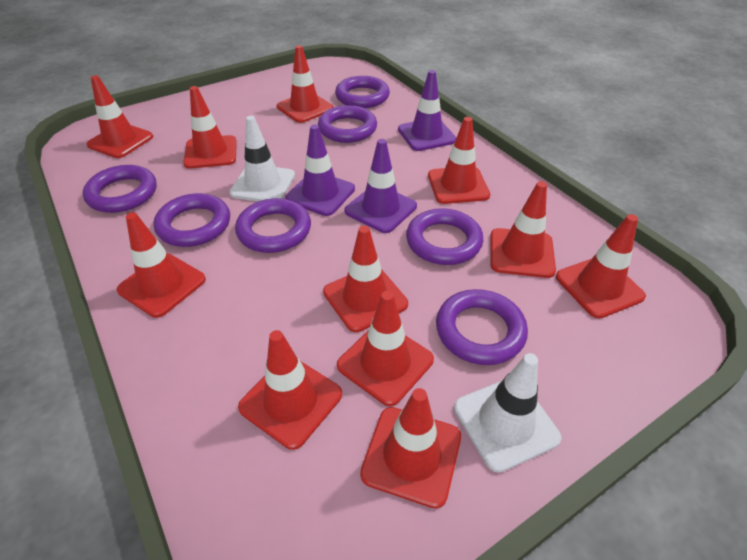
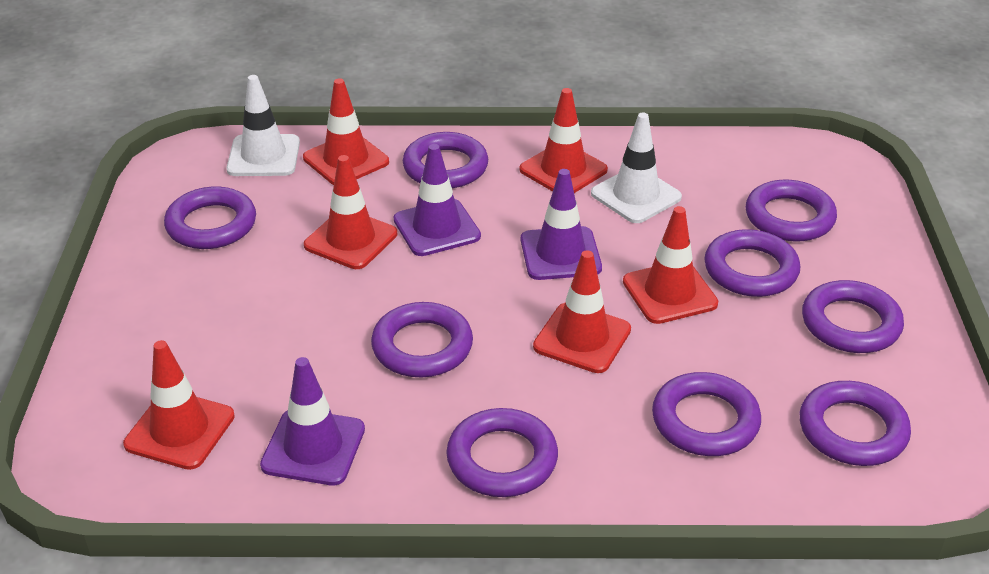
purple ring: [83,165,157,213] [153,193,230,247] [235,198,311,253] [318,105,377,143] [335,76,390,108] [406,208,483,265] [436,289,528,365] = 7 -> [164,186,256,249] [371,302,473,377] [403,132,488,188] [446,408,558,497] [652,372,761,456] [704,229,800,297] [746,180,837,242] [800,381,911,466] [802,280,904,353] = 9
red traffic cone: [86,75,153,158] [116,212,206,318] [183,86,237,169] [238,330,342,450] [277,45,333,123] [323,226,408,332] [337,291,434,406] [360,388,461,509] [428,117,490,204] [490,181,556,278] [556,214,646,319] = 11 -> [123,340,235,470] [303,78,389,185] [304,155,397,269] [519,88,608,193] [533,250,631,373] [623,206,718,324] = 6

